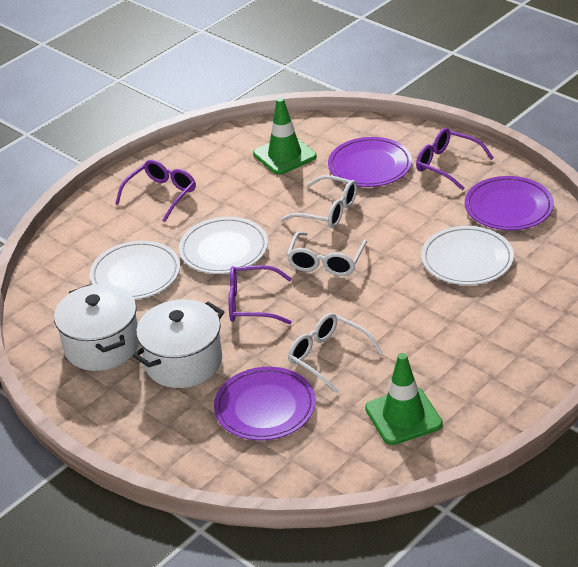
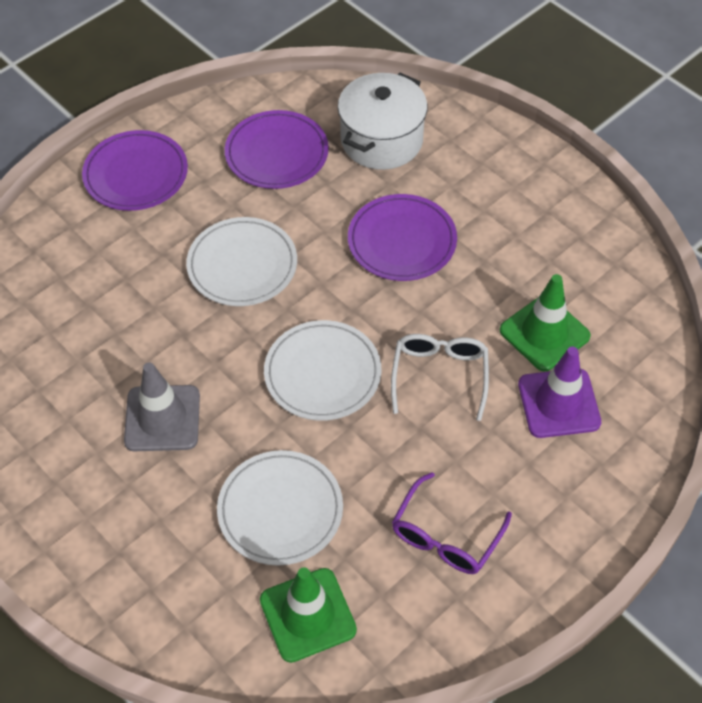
grey traffic cone: none = 0 -> [124,362,200,451] = 1
purple glasses: [115,160,196,222] [229,265,292,324] [416,128,494,190] = 3 -> [392,472,512,574] = 1
purple traffic cone: none = 0 -> [518,347,601,438] = 1
white glasses: [281,175,357,228] [287,231,368,276] [288,313,383,394] = 3 -> [391,334,489,421] = 1
white pot: [54,284,139,371] [133,299,224,388] = 2 -> [338,72,428,170] = 1

